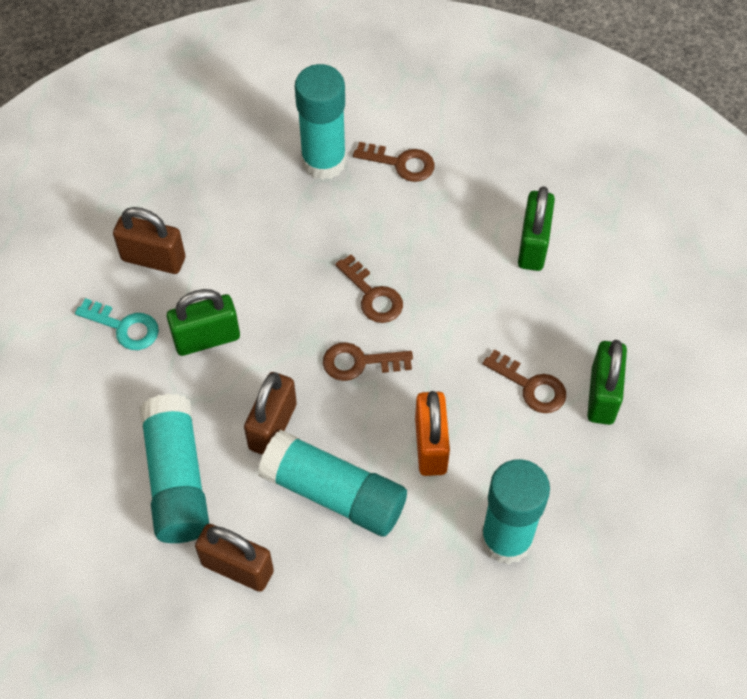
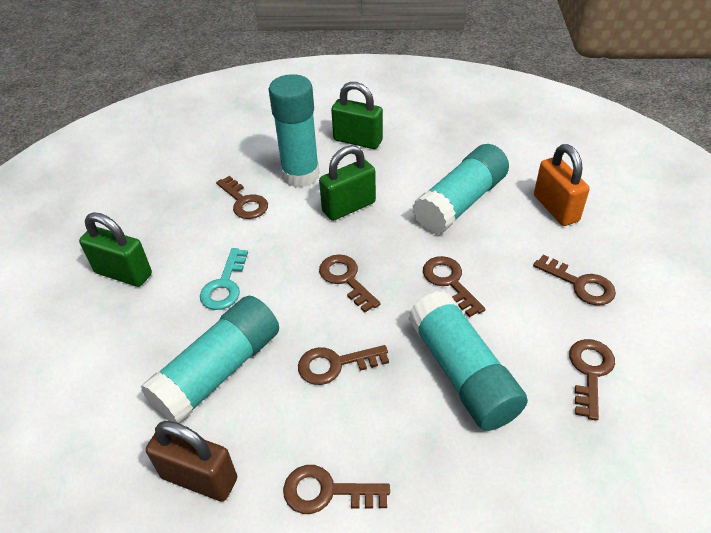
brown key: [323,342,413,381] [335,255,403,323] [353,142,435,182] [483,349,566,413] = 4 -> [216,176,268,219] [283,465,390,514] [298,345,389,385] [319,254,380,312] [423,256,486,317] [533,255,616,306] [569,339,615,421] = 7
brown padlock: [113,207,185,274] [195,524,274,592] [244,372,297,455] = 3 -> [146,421,237,502] = 1

